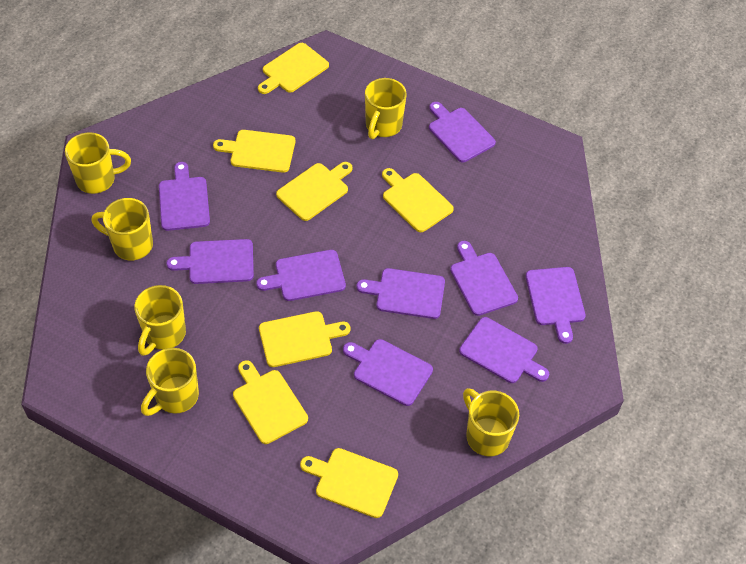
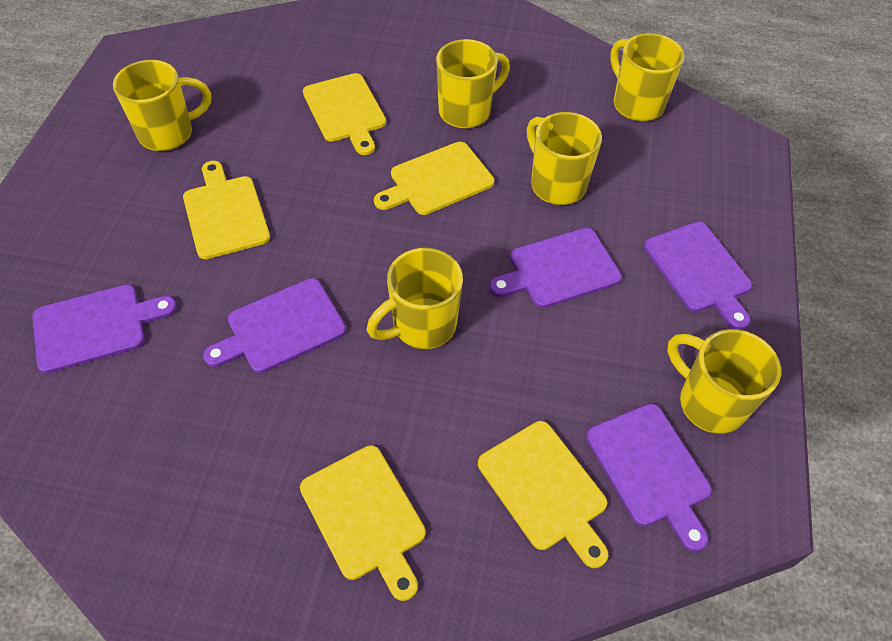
purple cutting board: [159,162,210,231] [166,239,254,284] [256,250,346,301] [343,339,433,406] [357,268,445,319] [429,102,496,162] [450,241,518,316] [459,317,549,383] [526,267,586,344] = 9 -> [32,284,177,373] [203,278,346,373] [489,228,622,308] [586,403,712,552] [644,222,752,330] = 5
yellow cutting board: [213,130,295,173] [233,360,308,444] [258,43,329,94] [259,311,350,367] [276,162,353,221] [300,448,398,518] [382,168,454,232] = 7 -> [183,161,270,259] [300,445,426,601] [303,73,386,155] [374,142,494,215] [478,421,609,568] = 5

